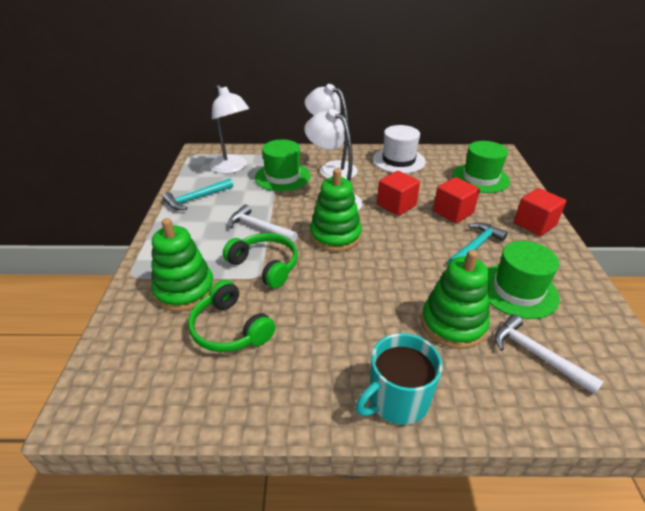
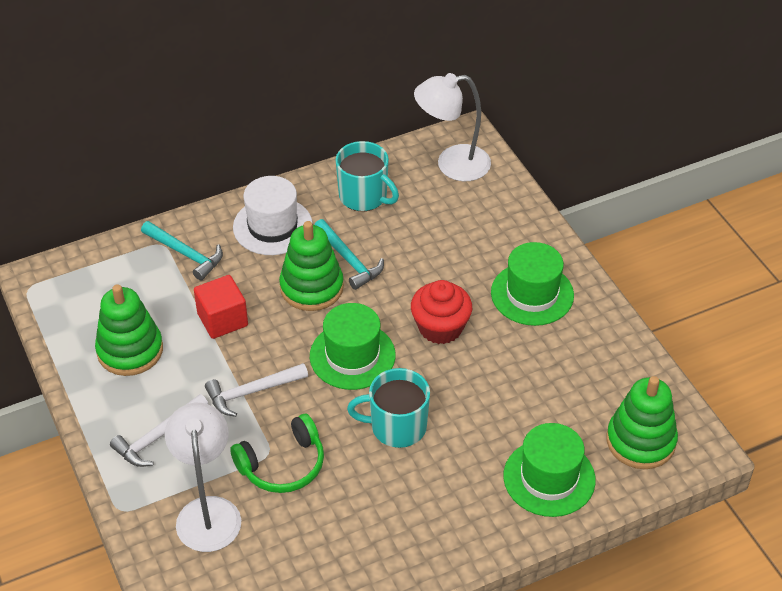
green headphones: [188,280,275,352] [223,233,298,289] = 2 -> [230,414,324,493] = 1
red cube: [377,171,420,216] [433,177,480,223] [514,188,566,236] = 3 -> [194,275,248,339] = 1
red cupcake: none = 0 -> [411,280,472,344] = 1
turquoise mug: [355,333,442,425] = 1 -> [336,141,399,211] [347,368,430,448] = 2
white lamp: [210,85,249,174] [304,109,363,211] [305,84,358,179] = 3 -> [165,403,241,552] [414,73,491,181] = 2

